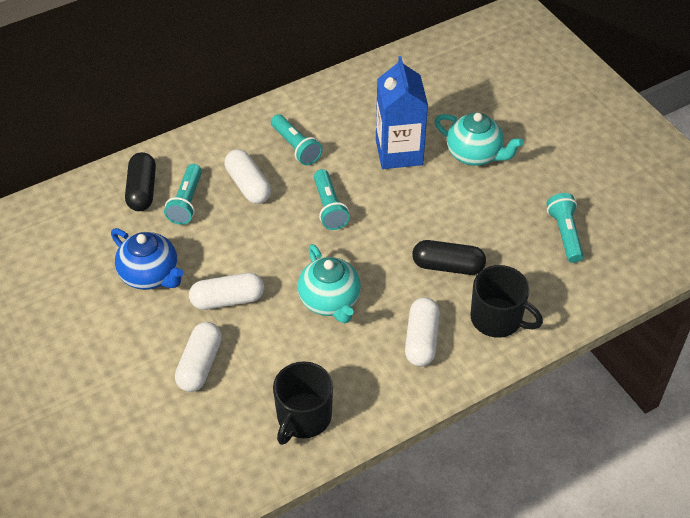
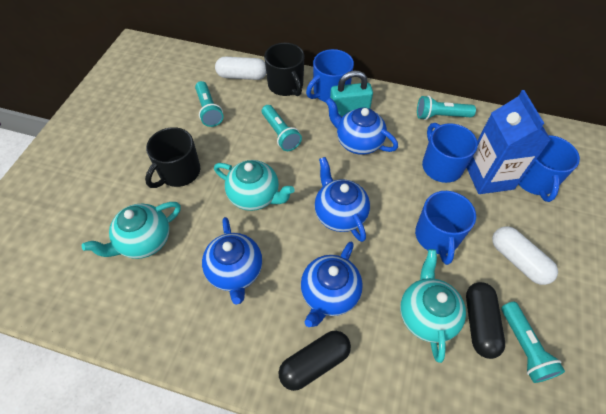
blue mug: none = 0 -> [306,49,354,102] [415,191,476,265] [422,123,478,183] [519,135,580,202] = 4
blue teapot: [111,228,184,290] = 1 -> [202,217,262,304] [301,242,363,327] [314,157,370,242] [325,98,398,155] = 4
turquoise padlock: none = 0 -> [330,71,373,116] = 1
turquoise teapot: [298,244,361,323] [435,112,524,166] = 2 -> [82,202,181,259] [214,160,295,211] [400,249,466,363] = 3
white capsule: [175,322,222,392] [189,273,264,310] [225,149,271,204] [405,297,440,366] = 4 -> [215,57,266,80] [492,227,558,285] = 2

